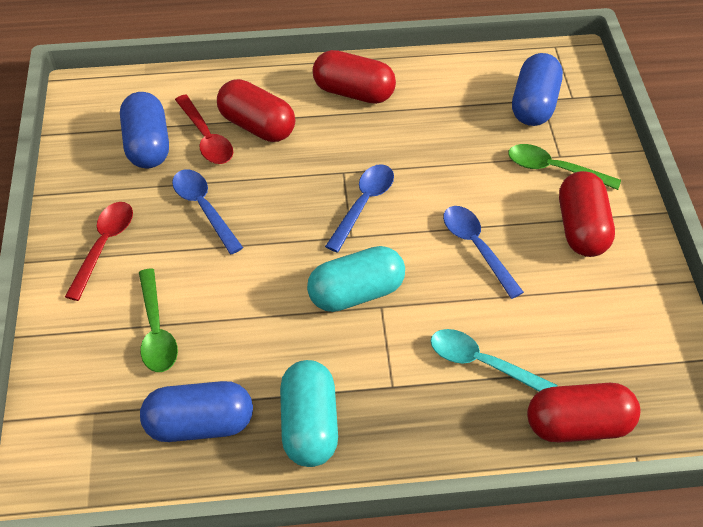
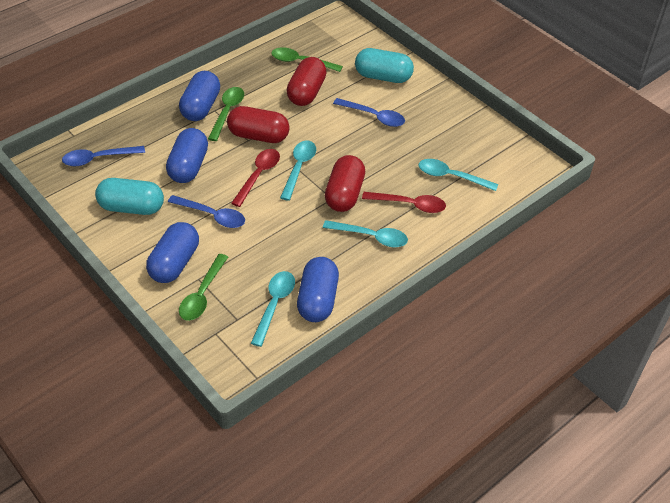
blue capsule: [120,92,169,169] [140,381,253,442] [512,53,563,126] = 3 -> [146,222,199,283] [166,128,208,183] [179,71,220,121] [297,257,339,322] = 4
green spoon: [139,269,178,372] [508,144,621,190] = 2 -> [179,254,228,321] [208,87,244,141] [271,47,343,72] = 3
red capsule: [217,79,295,142] [313,50,396,104] [527,383,640,443] [559,171,615,257] = 4 -> [227,106,290,143] [286,57,327,106] [325,155,365,212] = 3
turquoise spoon: [431,329,558,391] = 1 -> [251,271,295,347] [280,141,316,201] [323,220,408,247] [419,159,498,191] = 4

